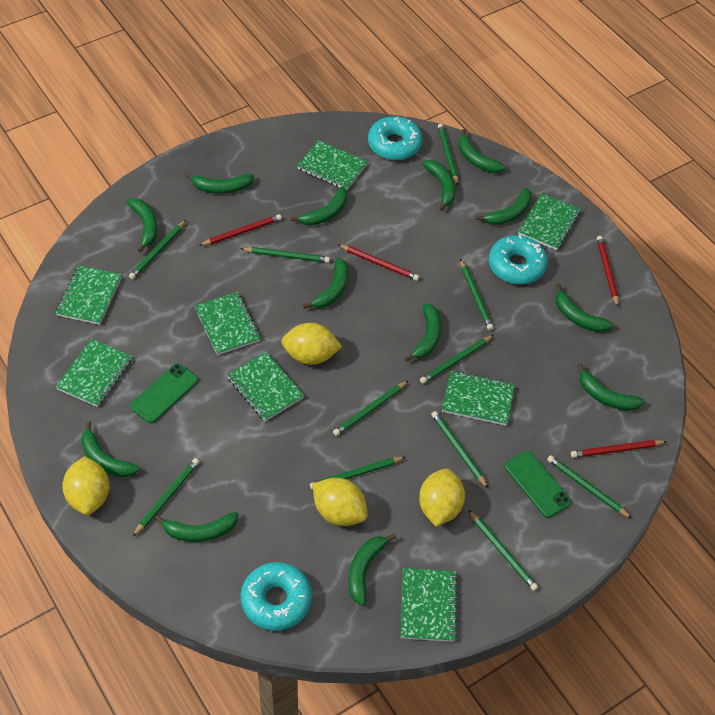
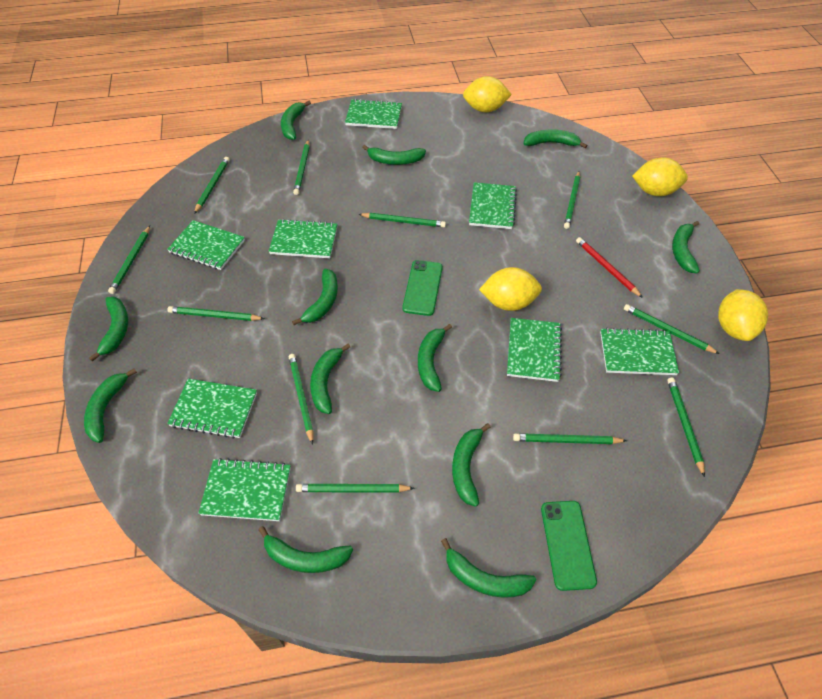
green banana: [81,421,140,477] [127,198,158,252] [155,512,239,542] [186,173,254,194] [291,186,348,226] [303,258,349,309] [349,534,396,606] [405,303,441,361] [422,160,456,211] [458,129,506,173] [476,188,532,225] [555,284,614,332] [578,363,645,411] = 13 -> [84,368,137,443] [89,297,128,362] [258,526,353,573] [281,101,311,140] [292,269,338,325] [310,344,350,414] [362,145,426,165] [418,324,452,392] [441,538,536,598] [452,423,491,507] [523,129,587,148] [672,221,700,274] = 12
red pencil: [199,214,282,246] [338,244,419,281] [571,440,667,458] [597,236,619,307] = 4 -> [576,237,643,298] = 1
turquoise donut: [241,562,312,631] [368,116,423,160] [489,235,548,285] = 3 -> none = 0

